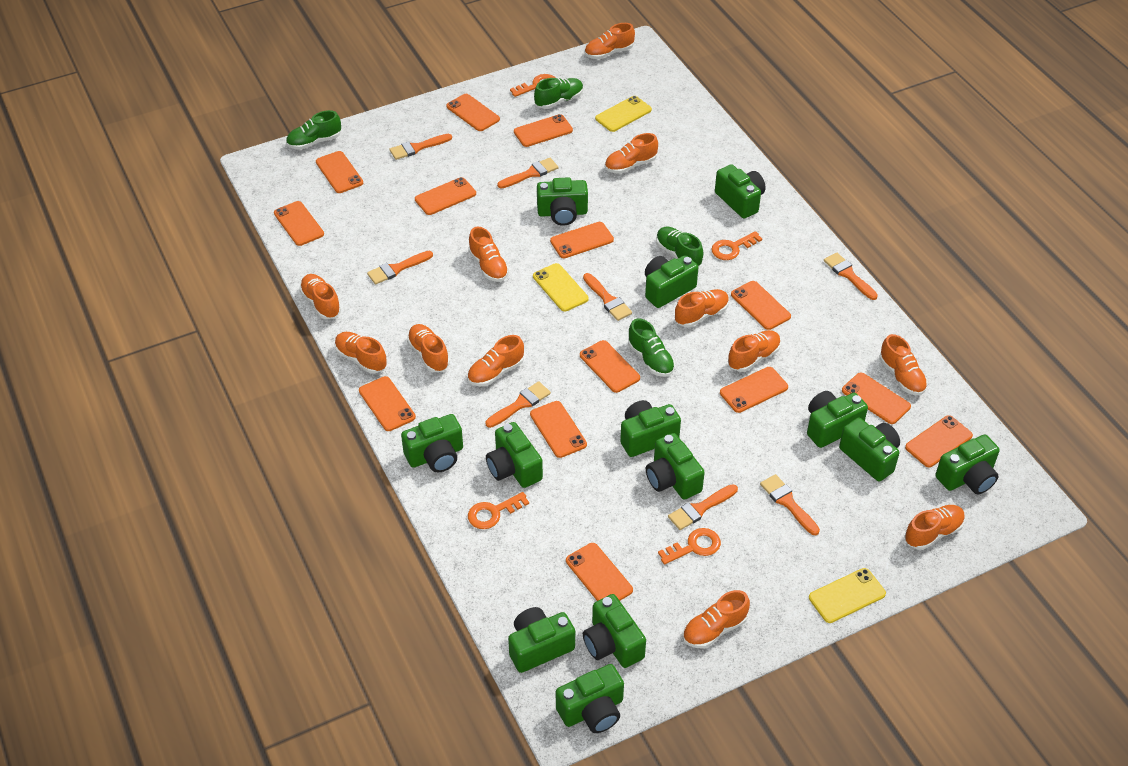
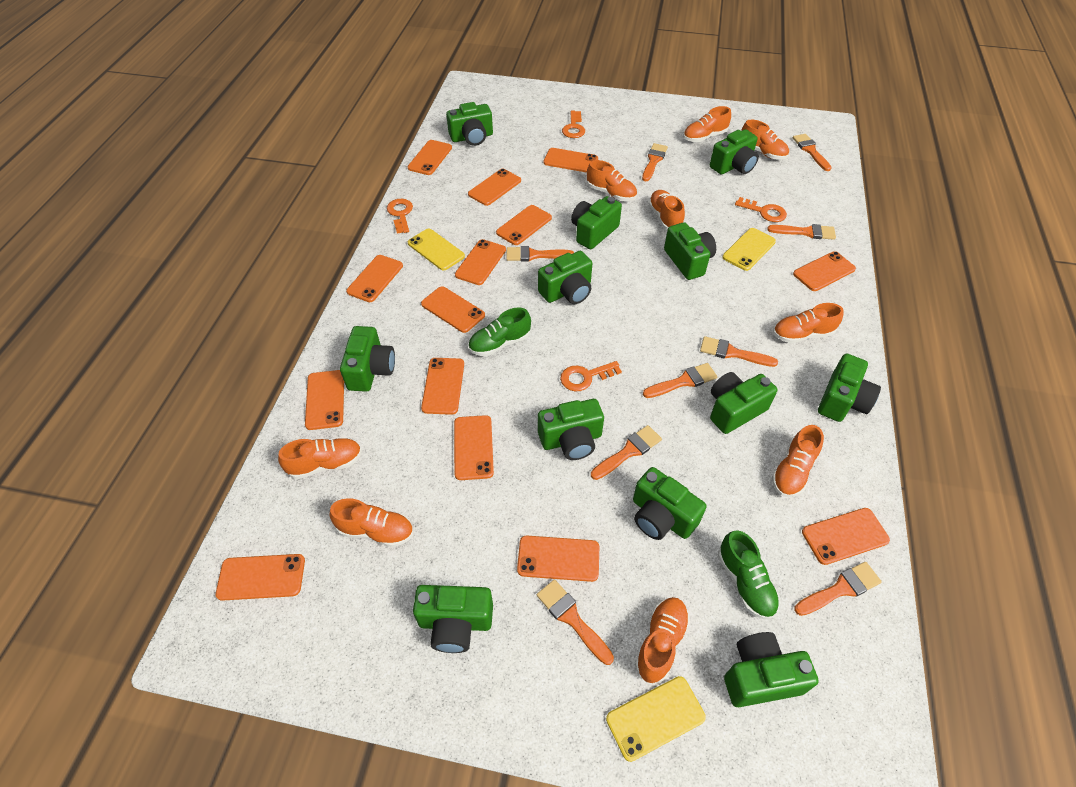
green camera: [401,414,463,472] [486,422,543,488] [508,607,575,673] [537,177,588,226] [556,664,624,733] [583,594,646,668] [620,400,681,457] [645,255,698,308] [646,433,705,499] [715,164,766,219] [807,391,868,448] [839,418,900,482] [935,435,1000,494] = 13 -> [340,326,395,392] [413,585,493,653] [446,102,493,146] [538,251,593,304] [538,399,604,460] [571,196,622,249] [633,467,707,540] [664,222,716,280] [710,129,759,175] [710,372,778,434] [724,632,819,707] [818,354,881,422] = 12
green shoe: [286,110,341,150] [534,78,583,109] [628,318,675,377] [656,227,703,267] = 4 -> [468,307,531,356] [718,530,779,619] = 2
orange brush: [367,251,433,284] [389,134,452,160] [486,381,551,428] [497,158,559,189] [583,273,632,321] [668,484,738,530] [760,474,820,535] [824,253,878,300] = 8 -> [506,246,574,261] [537,579,614,665] [591,425,662,480] [642,143,668,181] [643,363,717,398] [700,336,778,367] [767,224,836,240] [793,134,832,171] [794,562,882,616] = 9
orange shoe: [299,274,341,319] [335,332,387,374] [407,324,450,372] [467,335,524,386] [468,227,509,282] [585,23,635,59] [605,133,658,174] [675,289,729,327] [683,590,750,648] [728,330,781,372] [879,334,927,395] [904,505,965,550] = 12 -> [278,438,362,479] [329,498,413,547] [587,160,637,201] [635,597,690,683] [648,190,685,230] [683,106,731,142] [741,120,789,160] [772,425,824,497] [773,303,844,343] = 9

